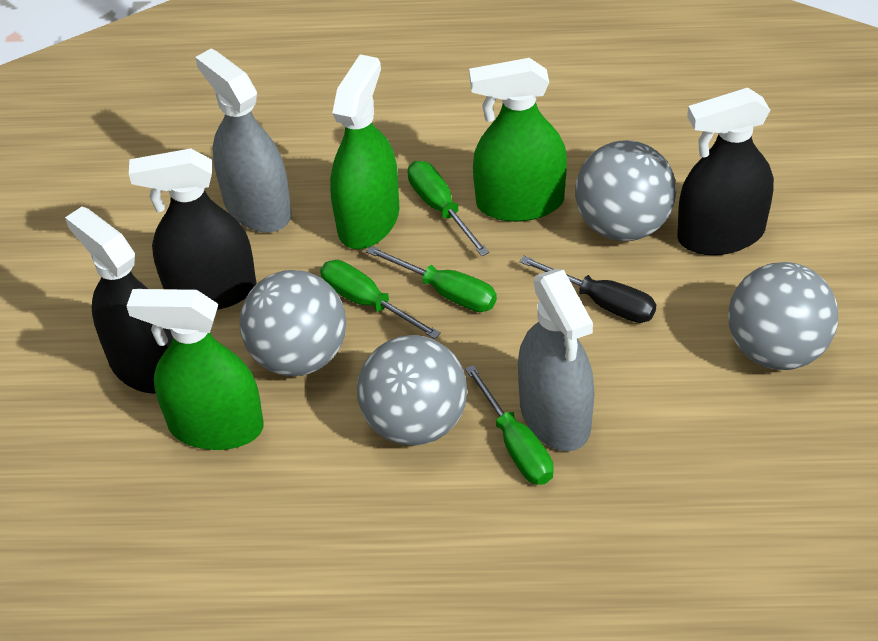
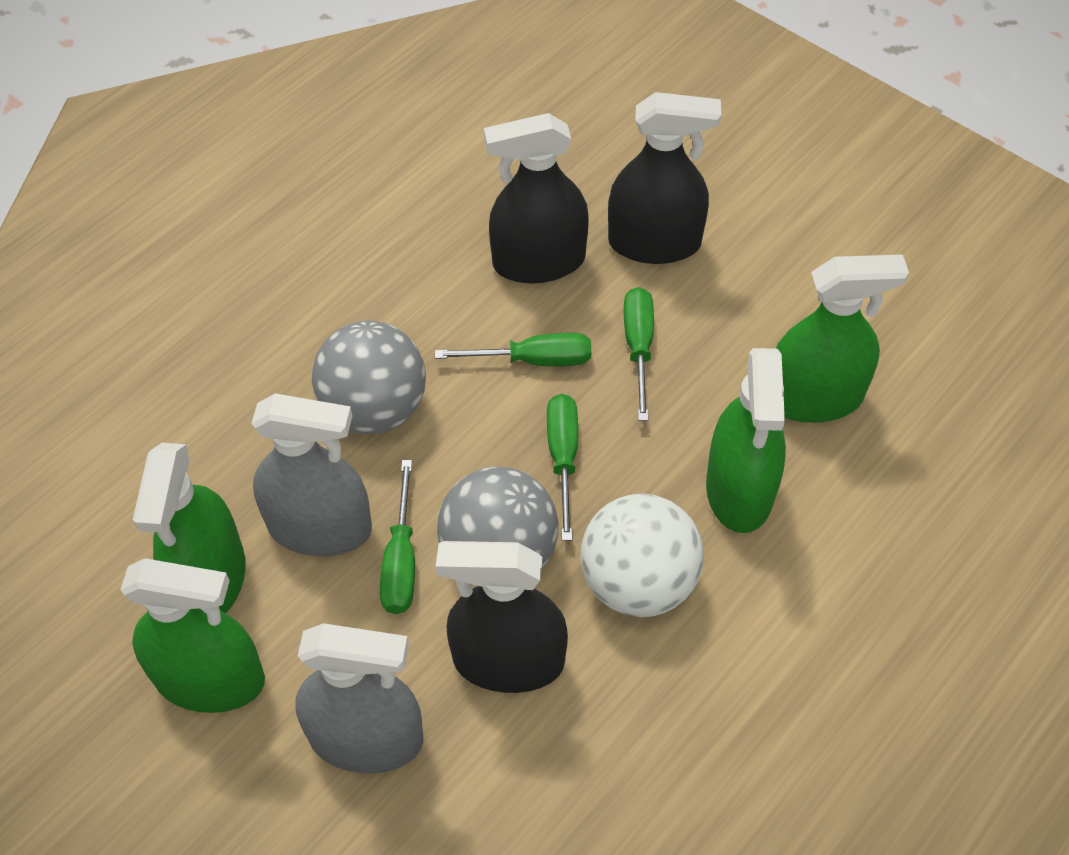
black screwdriver: [520,256,656,323] = 1 -> none = 0
green spray bottle: [127,289,264,450] [330,54,400,249] [469,58,567,222] = 3 -> [120,558,265,713] [133,443,246,613] [706,348,786,533] [776,255,909,423] = 4
grey ball: [240,270,346,376] [357,335,467,446] [575,140,676,241] [728,262,838,370] = 4 -> [312,321,426,434] [437,467,559,569] = 2
white ball: none = 0 -> [580,493,704,617] = 1

